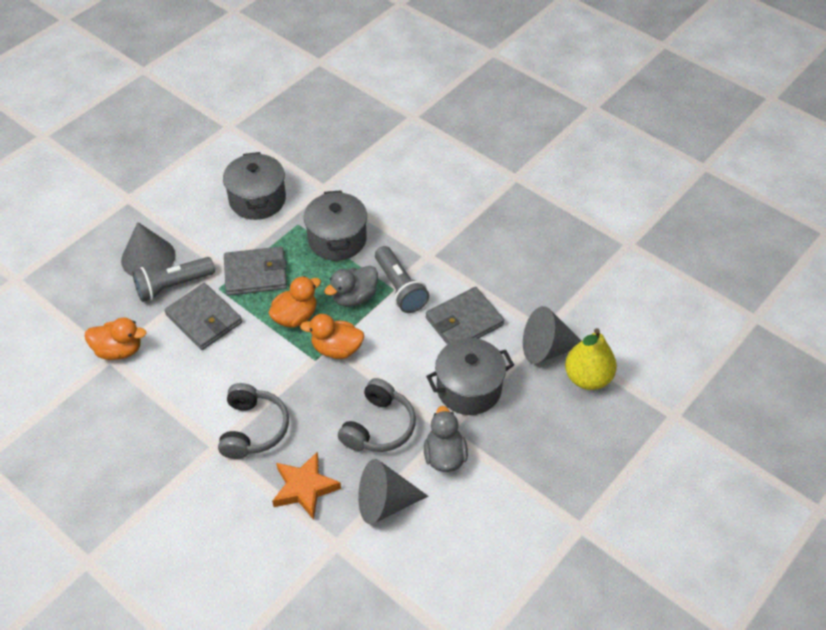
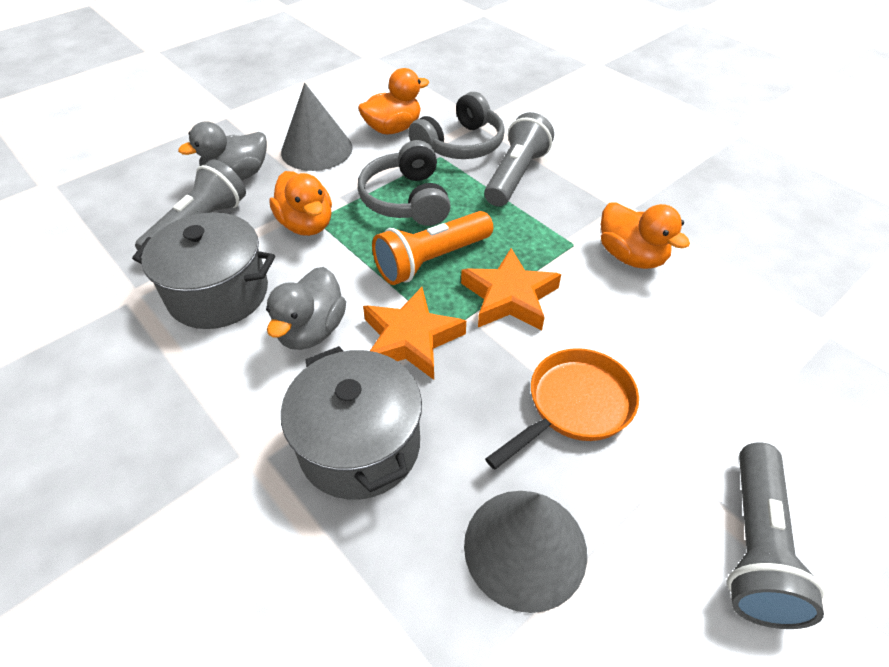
grey cone: [121,222,176,276] [358,459,428,524] [523,306,582,364] = 3 -> [281,83,353,171] [464,491,587,613] = 2
grey flashlight: [132,257,215,302] [375,246,429,313] = 2 -> [135,159,246,250] [484,112,554,206] [727,442,824,629] = 3
grey pot: [223,152,286,220] [304,190,367,261] [426,338,514,415] = 3 -> [132,212,275,329] [281,346,422,500] = 2
grey wallet: [164,283,242,350] [224,247,287,296] [426,287,504,345] = 3 -> none = 0
orange flashlight: none = 0 -> [372,211,493,285] = 1
orange pan: none = 0 -> [485,348,639,470] = 1
orange star: [272,452,341,520] = 1 -> [363,287,466,380] [461,248,561,331] = 2
yellow pear: [565,328,617,390] = 1 -> none = 0

